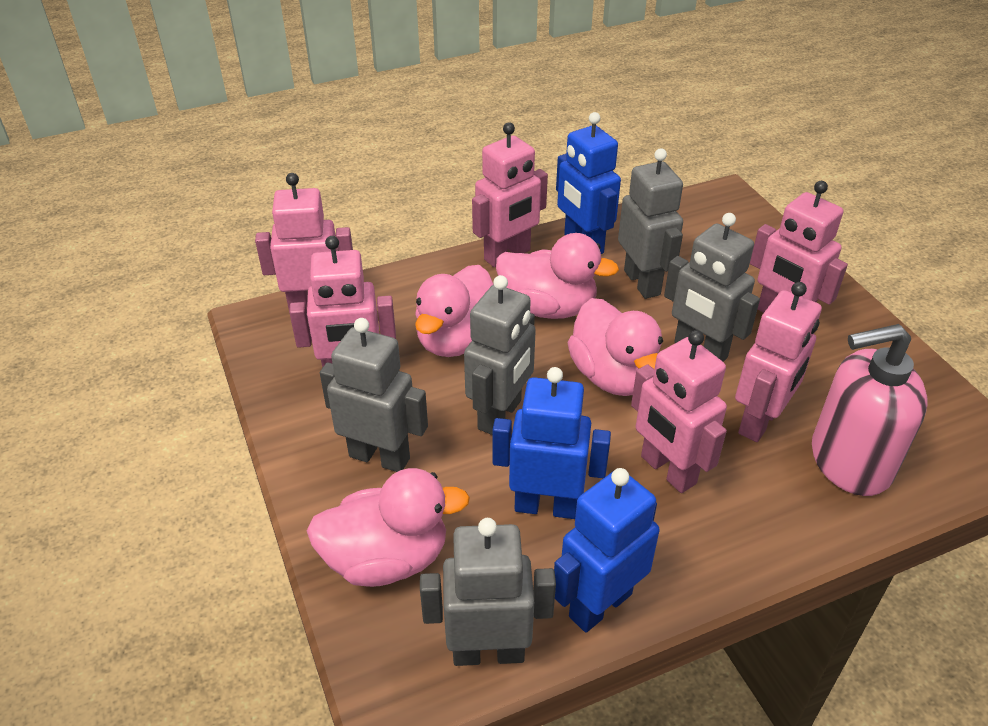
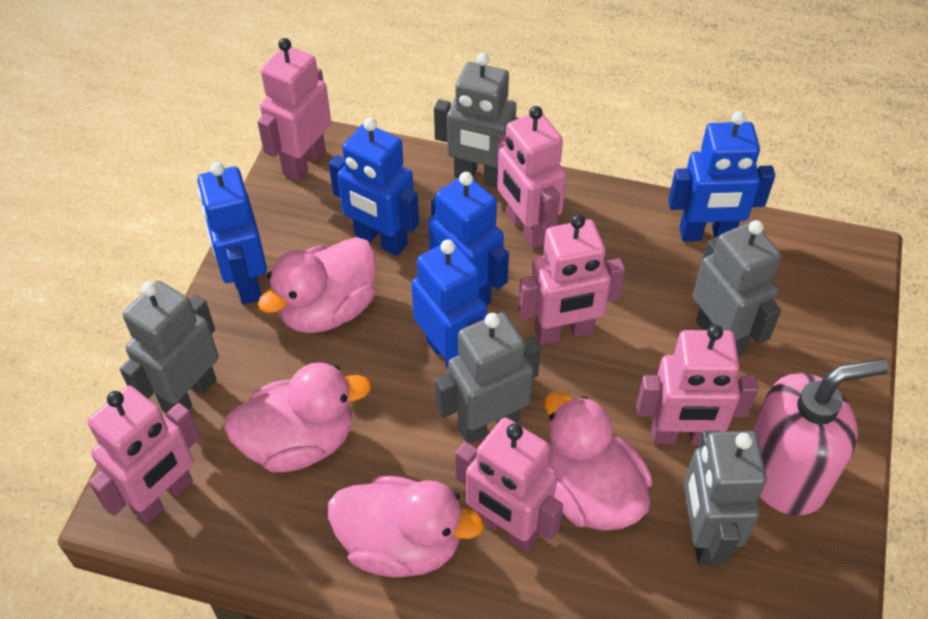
blue robot: [493,367,611,519] [554,468,659,633] [556,112,621,254] = 3 -> [197,162,267,305] [329,118,419,256] [411,239,487,369] [429,172,509,306] [668,111,775,242] = 5

